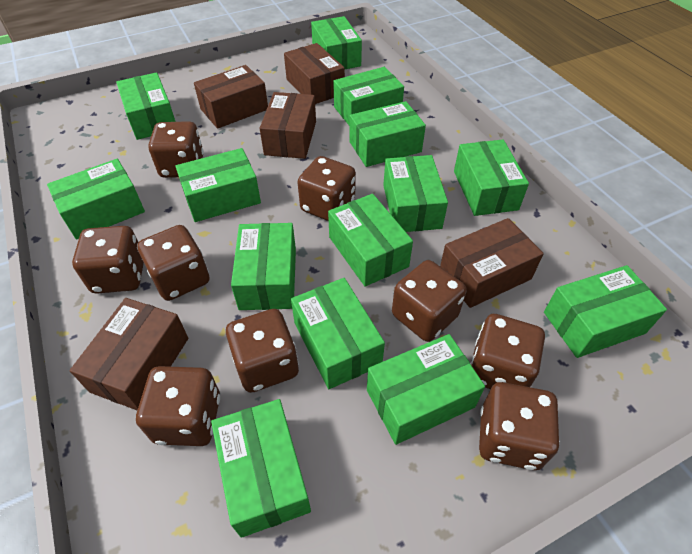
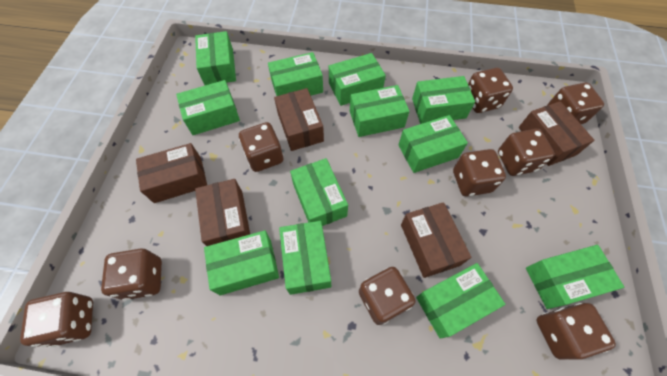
green box: [47,159,145,239] [116,72,176,140] [175,148,261,222] [211,399,311,538] [231,223,296,310] [291,278,385,389] [311,16,362,69] [328,194,413,287] [333,67,404,126] [350,101,426,167] [367,334,485,445] [383,155,448,232] [454,139,529,216] [544,265,667,358] = 14 -> [176,80,240,135] [195,31,236,85] [204,230,279,295] [268,52,323,96] [279,221,331,295] [290,158,348,226] [329,53,386,106] [350,85,410,137] [398,115,468,173] [412,76,475,124] [416,263,505,339] [526,245,624,309] = 12

